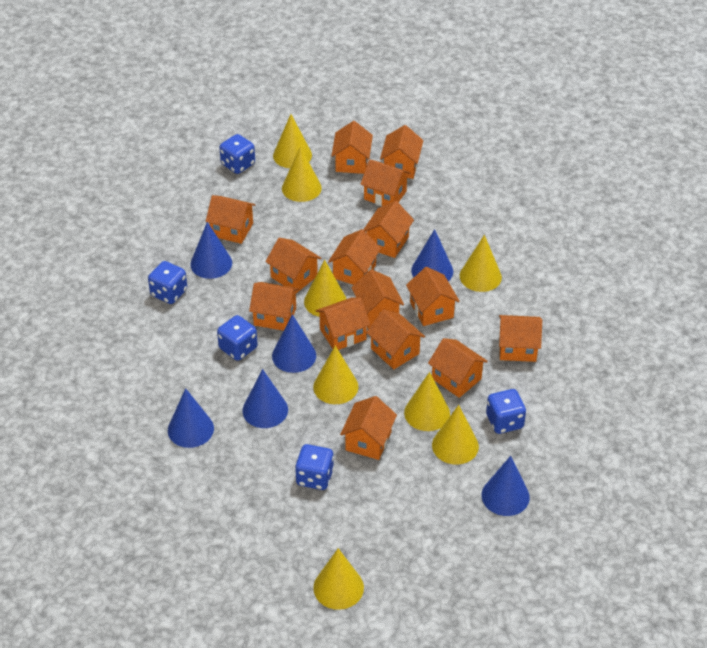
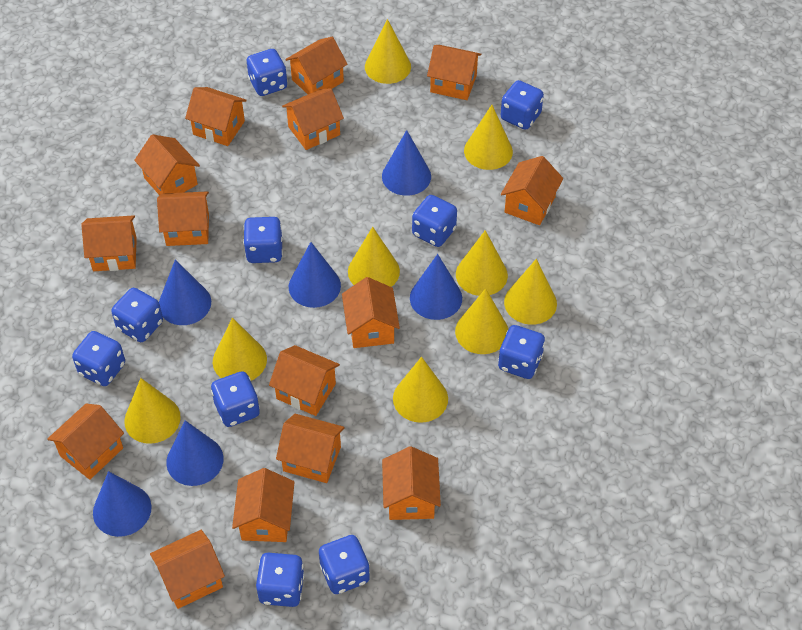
blue dice: [148,261,187,304] [217,315,258,361] [219,134,255,174] [295,444,334,490] [486,389,526,434] = 5 -> [72,331,125,386] [111,288,163,342] [211,371,260,427] [243,217,283,263] [247,49,287,96] [256,553,305,607] [319,535,370,594] [412,195,457,247] [498,325,545,379] [501,80,544,130] = 10
yellow cone: [273,114,312,168] [282,146,322,202] [304,260,346,317] [313,345,358,404] [313,548,364,610] [404,372,450,431] [432,405,479,465] [460,235,502,292] = 8 -> [124,378,181,444] [213,318,267,381] [348,227,400,287] [365,19,411,84] [393,357,448,423] [455,288,508,354] [456,230,508,296] [464,105,513,170] [504,259,557,325] = 9

